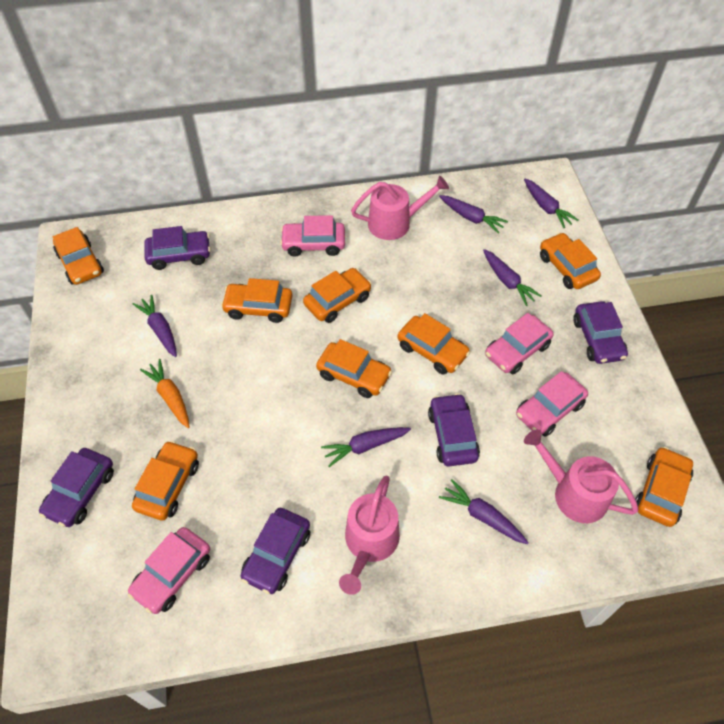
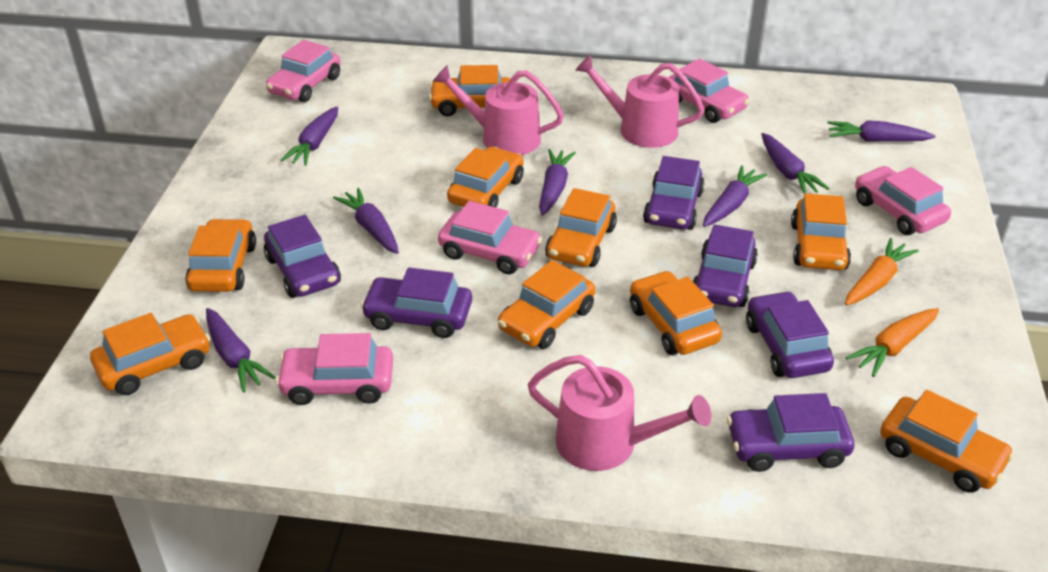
orange car: [53,227,104,285] [132,441,199,521] [221,278,292,323] [303,268,372,323] [316,339,392,398] [398,313,470,375] [540,233,601,289] [635,447,693,527] = 8 -> [90,313,211,395] [185,219,256,292] [429,65,510,116] [447,147,524,208] [498,260,595,349] [545,188,617,267] [630,271,722,355] [791,193,851,270] [880,390,1014,493] = 9
orange carrot: [140,359,189,428] = 1 -> [845,238,919,305] [846,308,939,377] = 2
pink car: [128,527,210,614] [280,215,345,257] [485,313,554,374] [516,371,588,437] = 4 -> [266,40,340,102] [276,333,393,405] [438,201,542,274] [668,58,749,123] [855,166,951,235] = 5
purple car: [39,448,114,527] [144,226,211,270] [240,508,310,594] [428,393,480,466] [573,301,628,364] = 5 -> [264,215,341,298] [361,268,472,338] [643,156,704,230] [693,224,758,307] [727,393,854,472] [746,291,834,378] = 6
purple carrot: [133,295,177,357] [321,427,411,467] [439,195,508,234] [439,479,529,544] [483,249,542,306] [524,179,579,228] = 6 -> [206,308,275,393] [281,107,338,166] [333,188,399,254] [539,149,576,215] [703,165,767,227] [761,133,830,194] [827,121,935,142] = 7

